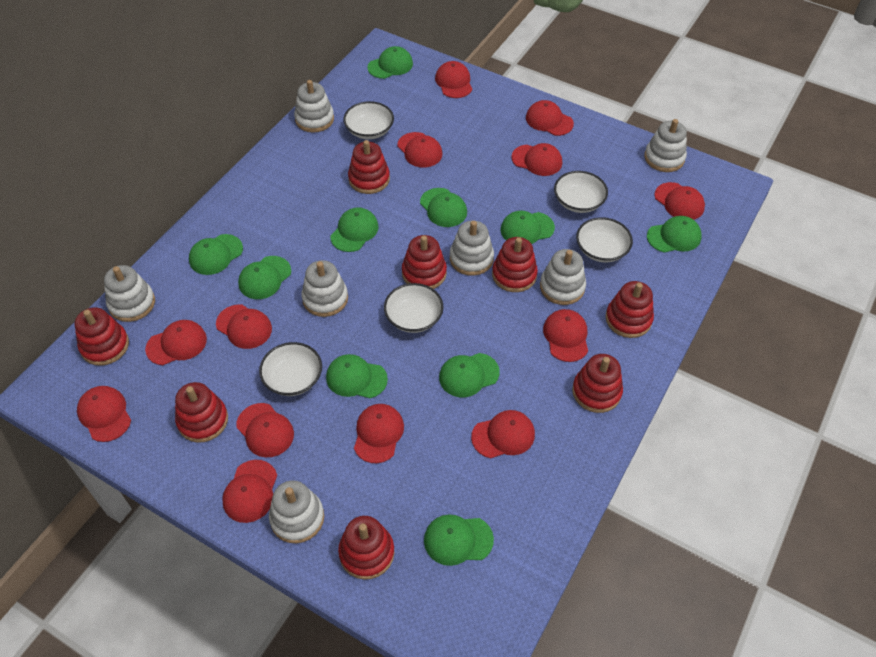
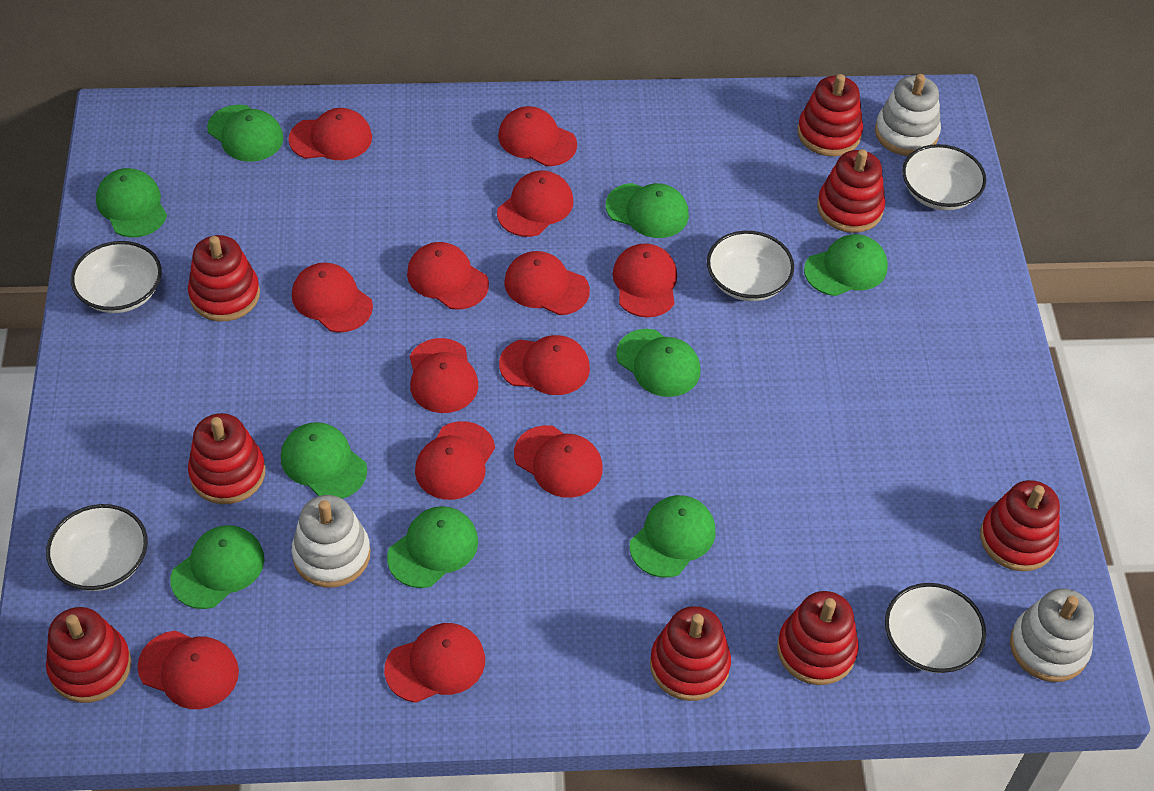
green cap: [189,234,243,275] [238,256,291,299] [326,354,388,398] [330,207,379,252] [368,46,413,79] [420,188,467,227] [424,514,494,566] [439,353,500,397] [501,210,555,244] [647,216,702,253] = 10 -> [96,168,167,237] [170,525,264,609] [207,105,283,162] [281,422,367,499] [387,506,478,588] [606,183,689,238] [616,329,700,397] [630,495,716,578] [804,234,888,296] = 9
white stacking toy: [104,265,155,322] [269,480,324,543] [294,80,334,133] [302,260,348,317] [450,221,494,276] [540,249,586,305] [644,119,687,172] = 7 -> [292,495,370,588] [875,74,941,156] [1010,588,1094,682] = 3

